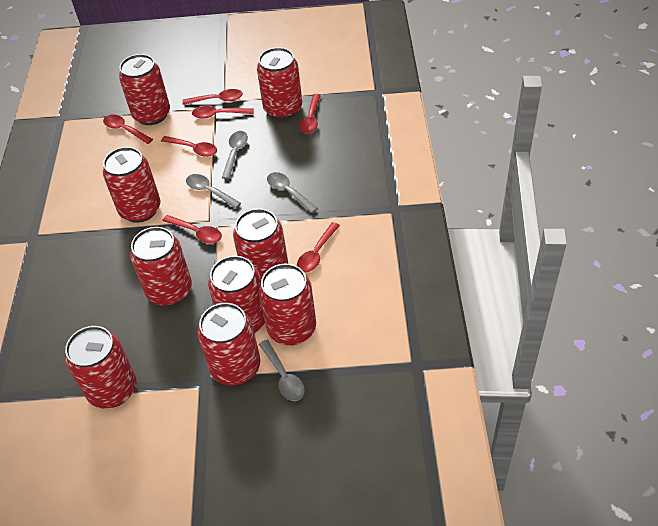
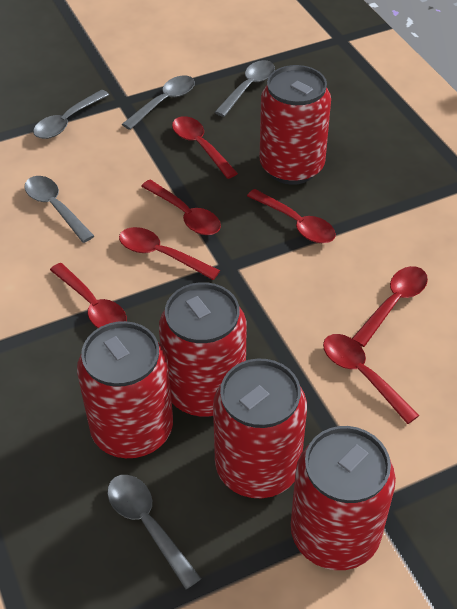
grey spoon: [186,174,241,209] [222,131,248,179] [259,340,305,401] [267,172,318,213] = 4 -> [24,176,94,243] [33,90,109,139] [107,475,201,589] [122,75,195,130] [215,60,275,117] = 5
red can: [65,326,137,408] [103,147,160,223] [119,54,170,125] [130,227,192,306] [198,303,260,385] [208,256,265,333] [233,208,288,280] [257,47,302,120] [259,264,316,345] = 9 -> [77,321,173,458] [159,282,247,417] [213,359,307,498] [260,65,331,185] [291,426,396,570] = 5

